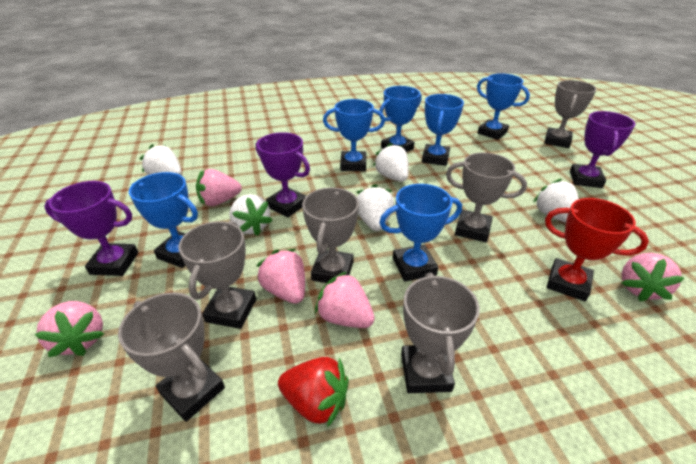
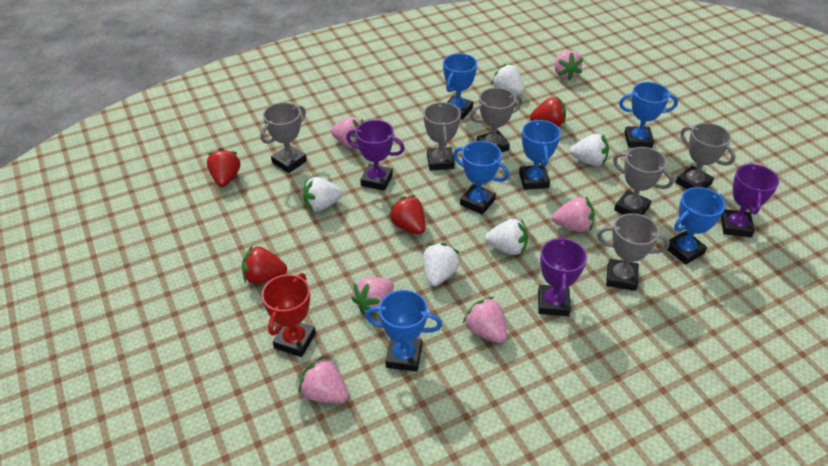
pink strawberry: [34,301,104,357] [196,169,242,206] [256,249,305,304] [315,271,375,328] [621,253,684,302] = 5 -> [299,356,349,403] [331,117,363,149] [351,277,394,316] [463,297,507,343] [552,197,595,232] [555,51,583,81] = 6
red strawberry: [278,357,349,427] = 1 -> [207,148,241,187] [242,246,287,284] [388,195,426,234] [530,97,566,127] = 4

